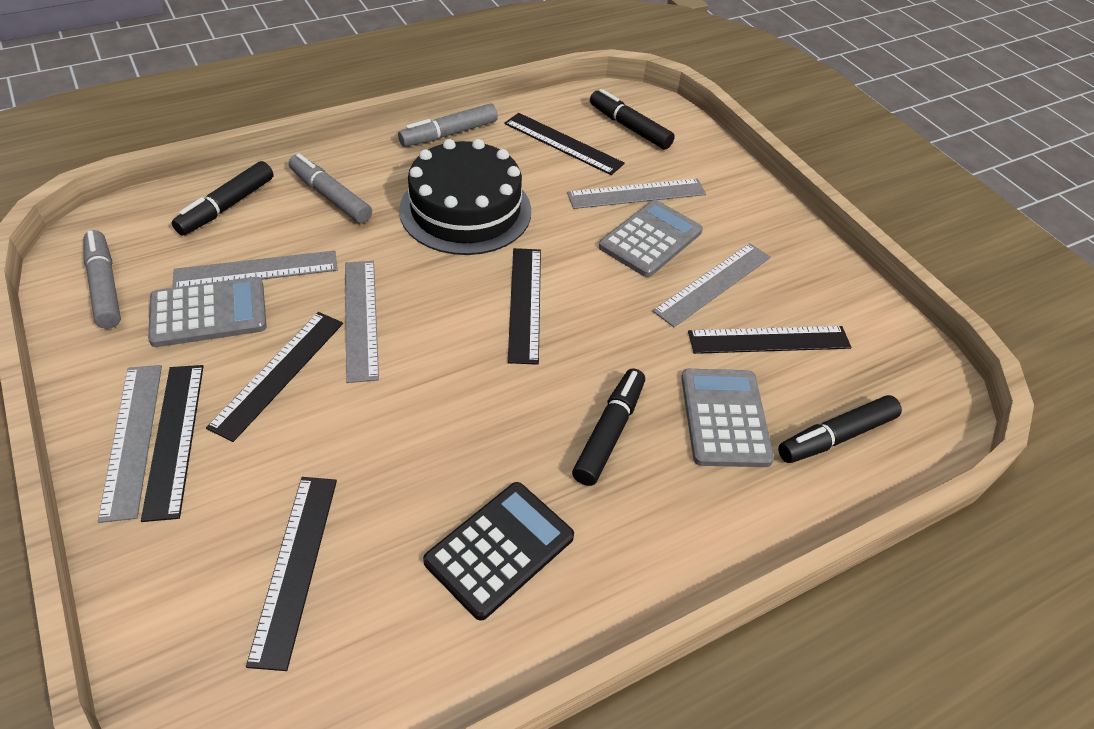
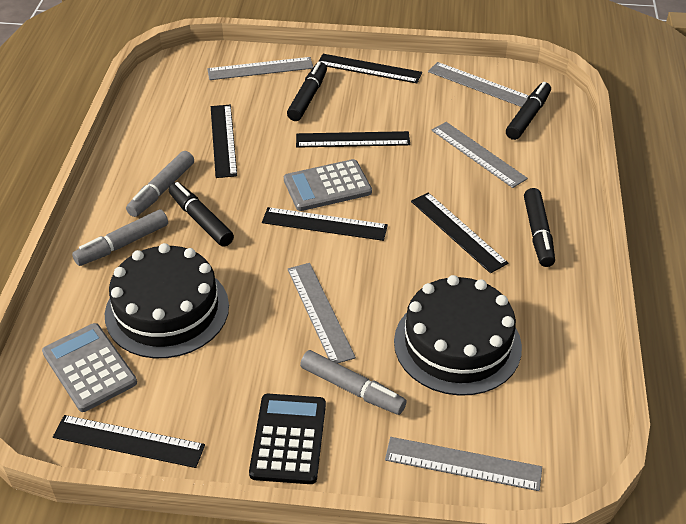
black cake: [399,139,531,255] = 1 -> [105,243,229,358] [394,275,522,396] = 2
grey calculator: [148,277,267,347] [599,200,703,277] [681,369,774,467] = 3 -> [42,323,137,412] [284,159,372,211] = 2

